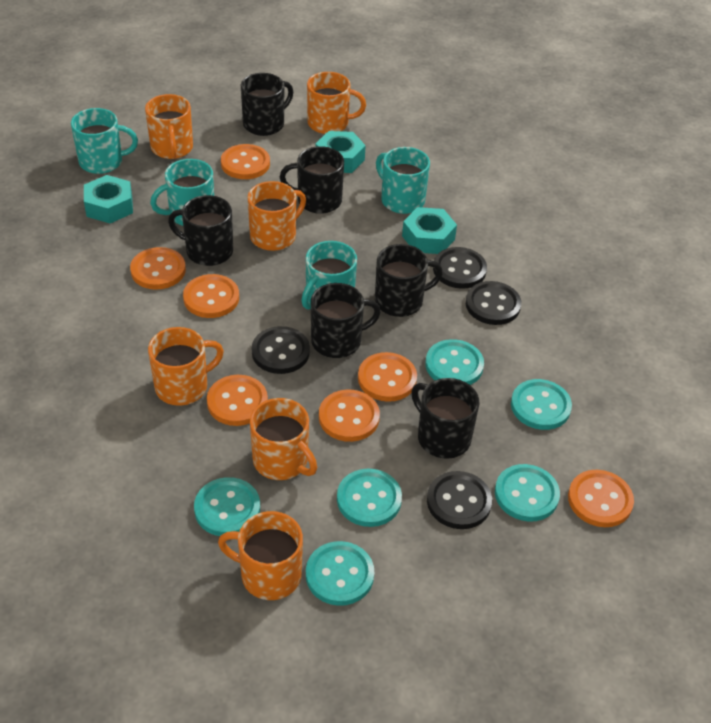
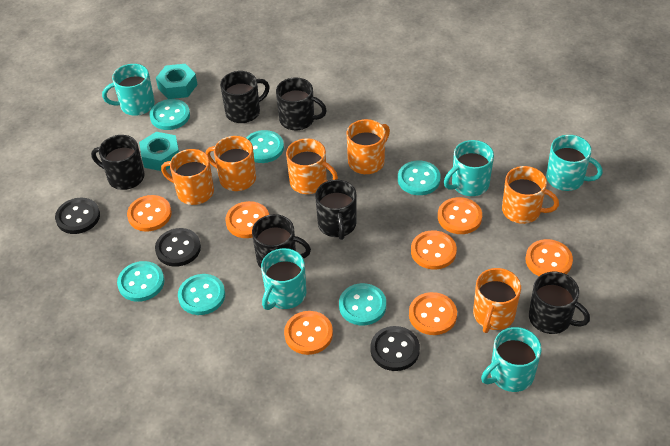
black button: [252,326,310,374] [427,471,492,529] [433,247,487,289] [466,281,521,325] = 4 -> [55,198,100,234] [155,228,201,267] [370,326,420,371] = 3
turquoise mug: [71,108,138,174] [150,159,214,226] [301,241,357,310] [376,147,430,214] = 4 -> [102,64,155,116] [261,248,306,310] [444,140,494,196] [481,327,542,392] [546,135,603,191] = 5
turquoise nut: [84,175,133,223] [315,131,366,173] [402,207,457,254] = 3 -> [139,132,179,171] [156,64,198,99] = 2

